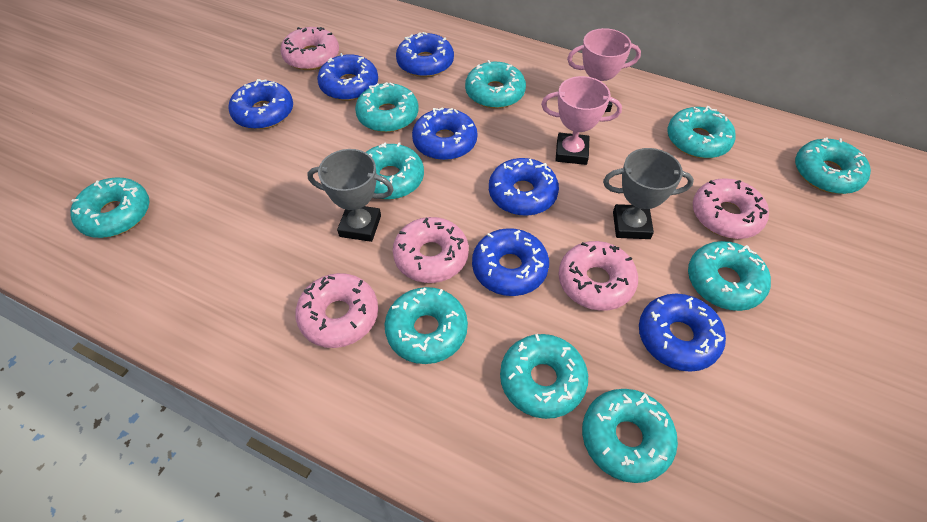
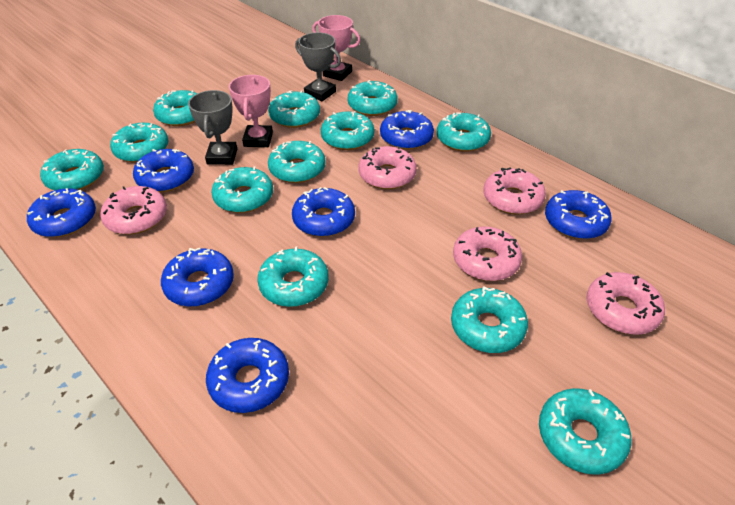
turquoise donut: [70,178,150,238] [355,82,419,132] [366,142,424,200] [385,287,468,364] [465,60,526,109] [500,334,588,419] [582,389,678,483] [667,106,736,158] [688,241,771,311] [795,137,871,194] = 10 -> [40,149,104,190] [110,123,169,163] [153,90,197,126] [211,167,273,213] [257,247,329,307] [268,90,320,128] [268,141,326,183] [321,111,375,150] [348,80,398,116] [437,112,491,152] [451,286,528,353] [539,388,632,475] = 12

